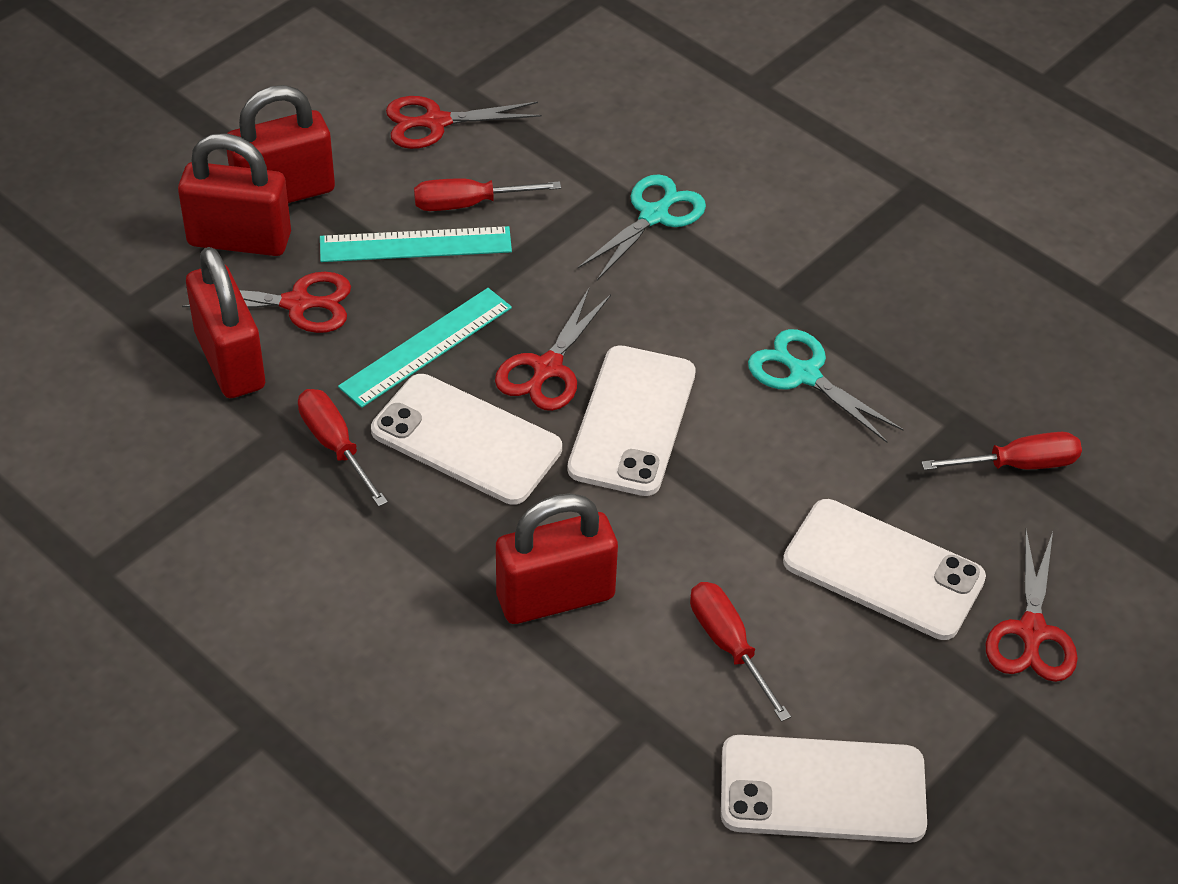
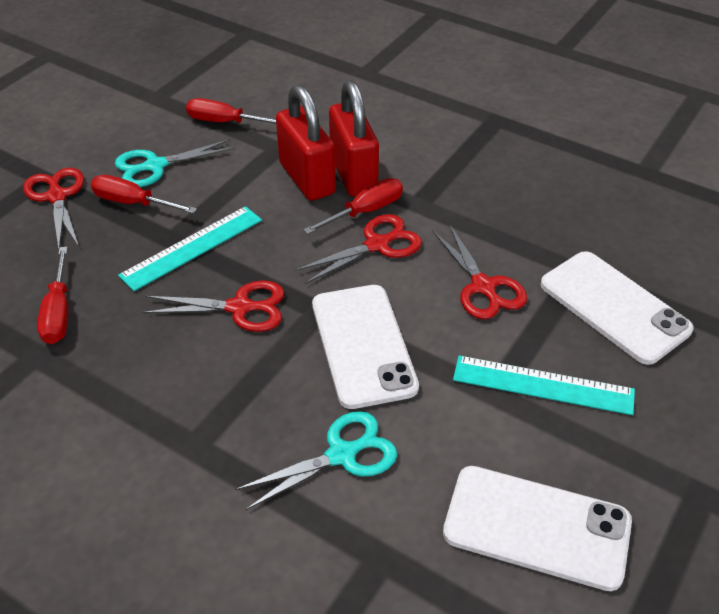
red padlock: [178,133,291,256] [186,247,265,398] [227,85,335,203] [496,493,618,624] = 4 -> [276,85,336,201] [329,80,379,196] = 2
white phone: [371,374,562,505] [567,345,696,496] [721,735,927,843] [783,499,986,640] = 4 -> [312,285,419,409] [443,466,632,591] [541,251,694,365] = 3

